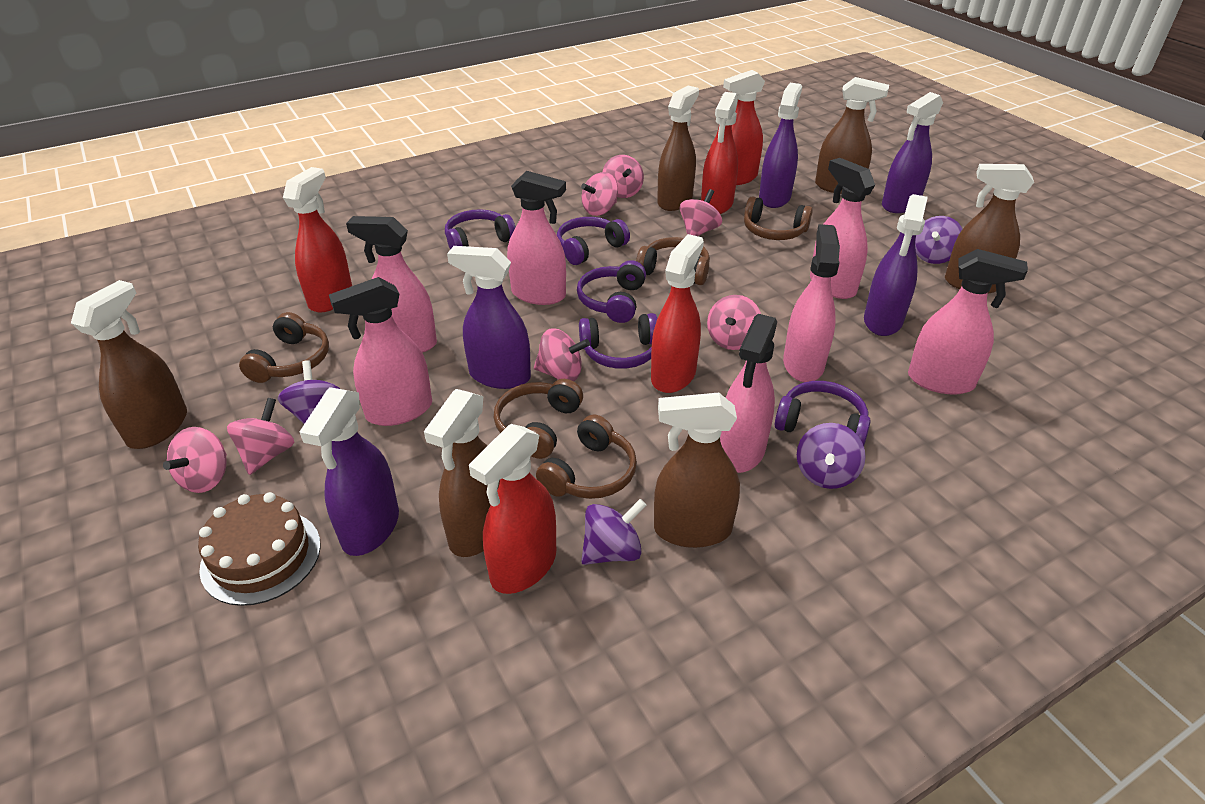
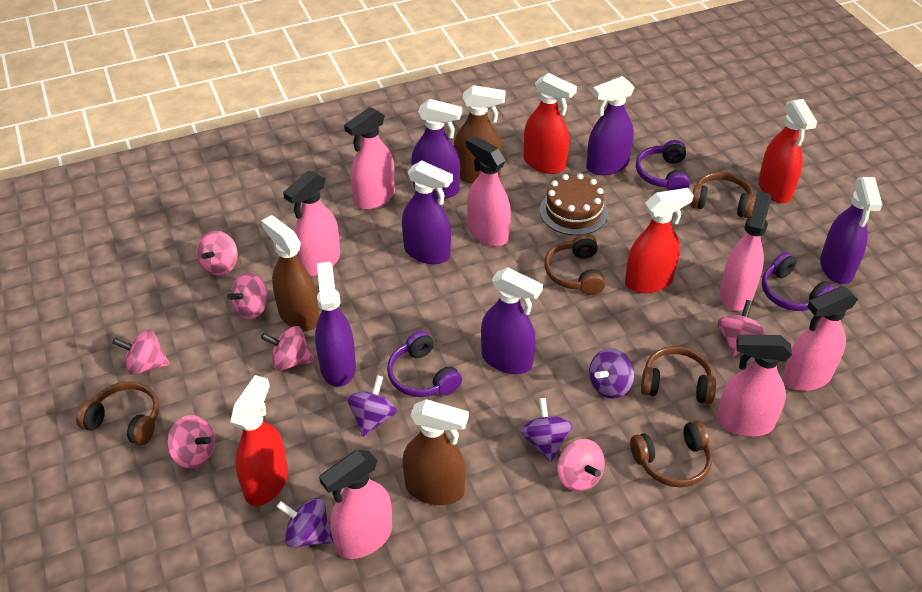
brown spray bottle: [71,280,187,449] [424,389,500,557] [654,393,740,548] [657,86,699,211] [815,77,889,194] [945,164,1034,293] = 6 -> [261,215,319,331] [402,399,469,505] [454,85,506,184] = 3
purple headphones: [445,209,515,249] [557,217,630,265] [577,260,646,323] [579,313,657,369] [775,381,871,446] = 5 -> [387,331,462,397] [636,140,690,191] [762,252,836,311] = 3
purple spray bottle: [300,387,399,556] [447,246,531,389] [759,83,802,208] [864,194,928,336] [882,92,943,213] = 5 -> [315,262,356,387] [402,160,453,264] [411,99,462,199] [481,267,543,374] [586,76,635,175] [820,177,882,284] = 6
red spray bottle: [283,167,352,313] [469,424,556,594] [651,234,704,393] [701,92,738,214] [723,70,765,185] = 5 -> [230,375,288,506] [524,73,577,174] [625,188,694,293] [758,99,817,203] = 4

